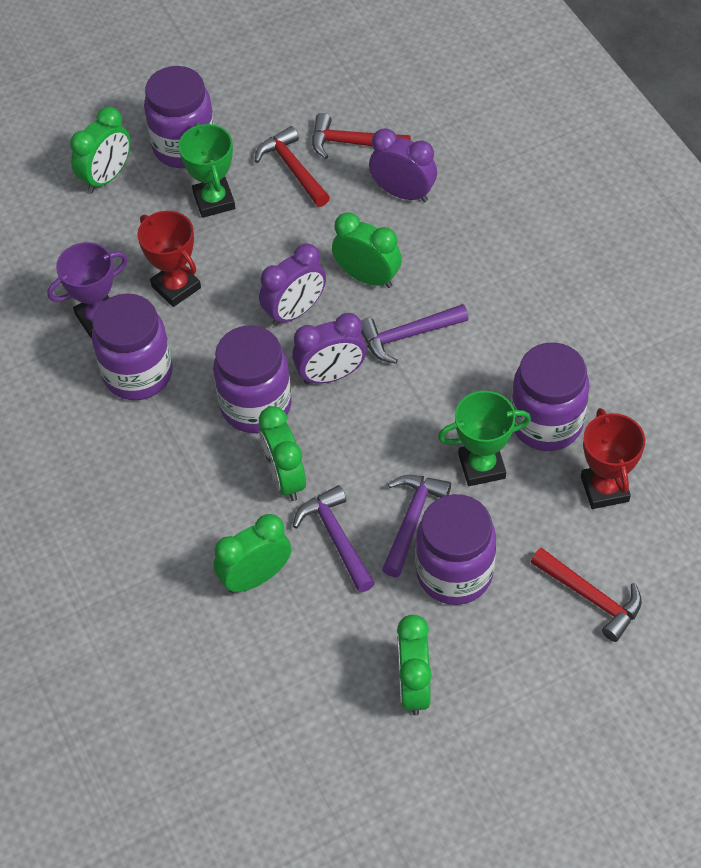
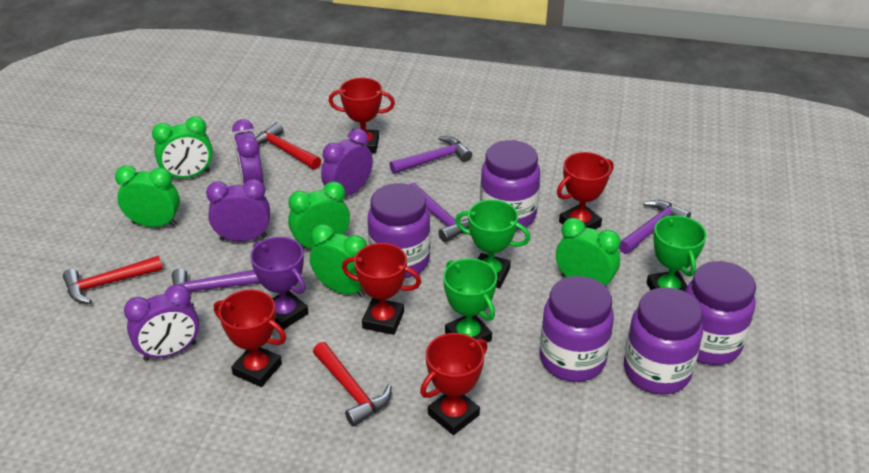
green trophy: [178,123,235,218] [438,391,531,486] = 2 -> [443,258,497,345] [455,200,530,288] [647,215,707,292] = 3
purple clock: [259,244,326,326] [292,313,367,384] [369,128,437,202] = 3 -> [124,284,200,361] [206,179,270,241] [232,119,263,184] [321,129,373,196] = 4
purple hammer: [293,485,375,593] [361,304,469,364] [382,475,451,577] = 3 -> [172,269,260,306] [389,136,472,174] [409,183,469,243] [619,200,691,254] = 4
red trophy: [137,211,201,307] [581,408,645,509] = 2 -> [214,290,286,387] [329,78,395,153] [342,243,421,335] [420,333,488,435] [557,152,613,229] = 5

